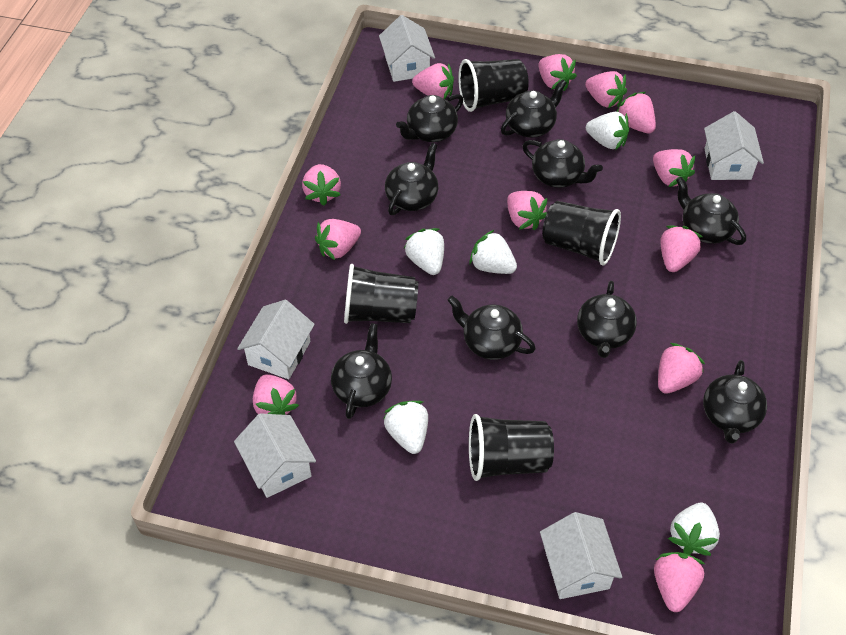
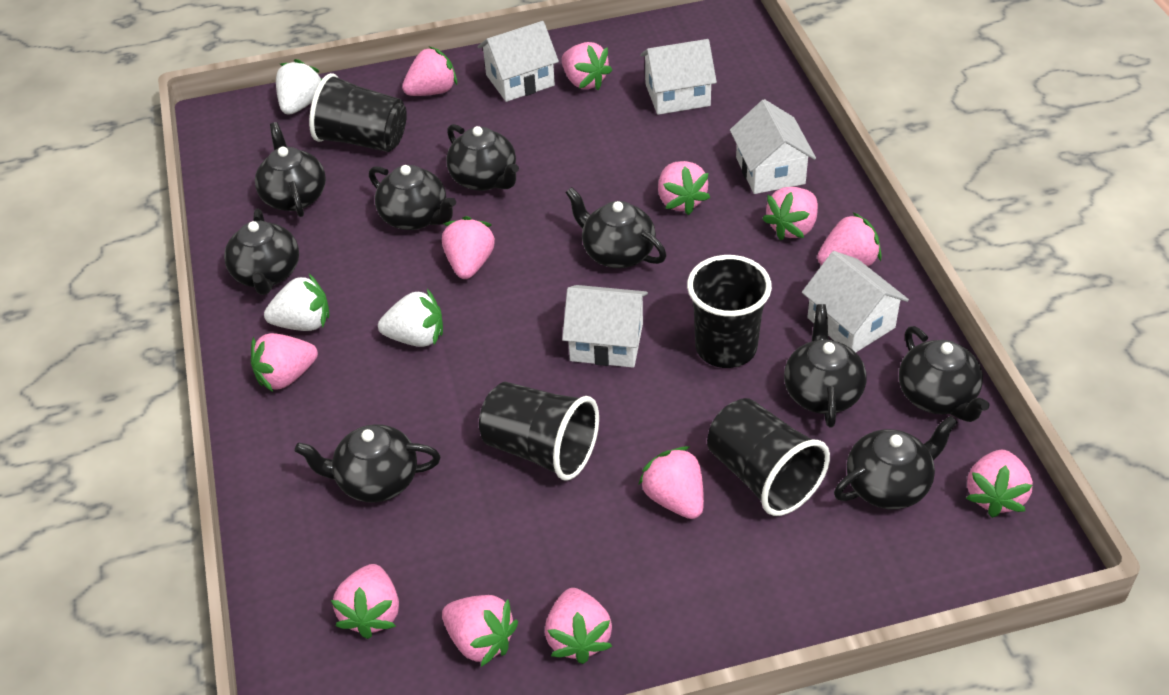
white strawberry: [384,401,428,454] [404,228,444,275] [469,230,517,274] [586,112,629,149] [668,503,720,556] = 5 -> [264,274,329,331] [276,59,322,115] [378,289,443,347] = 3

